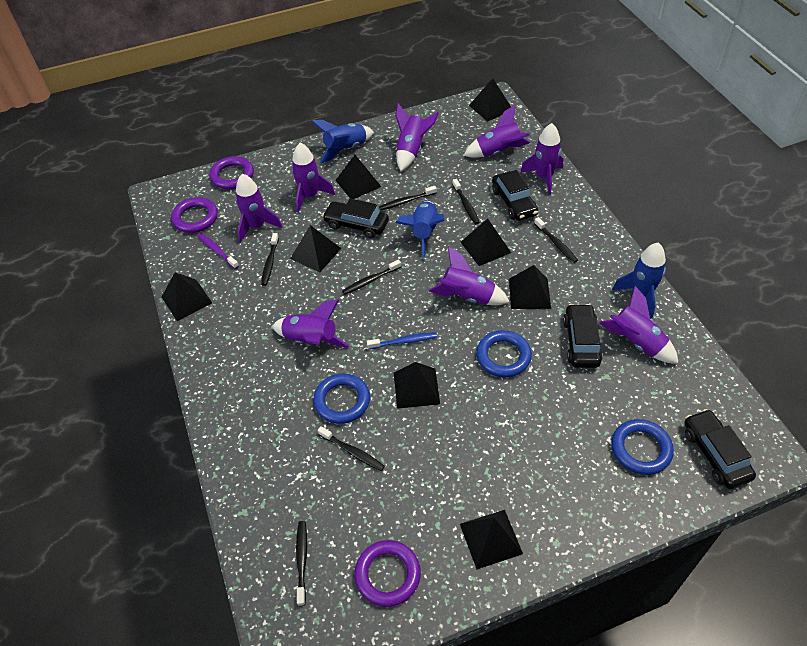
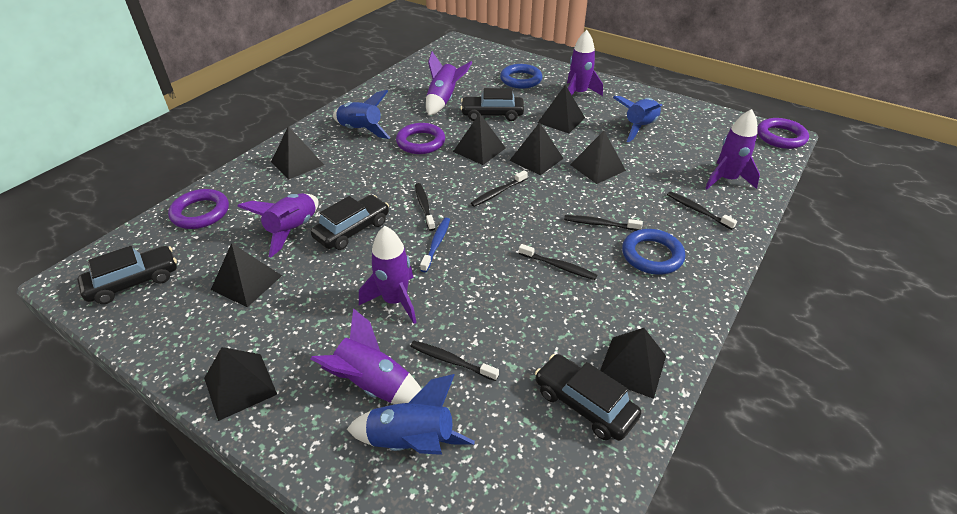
black toothbrush: [261,233,279,286] [296,521,307,606] [318,426,385,471] [342,259,401,295] [379,186,437,210] [452,179,480,224] [534,217,578,263] = 7 -> [410,341,499,381] [415,183,435,231] [471,170,528,207] [519,244,597,280] [564,215,643,231] [667,191,737,230] = 6
blue ring: [313,373,370,424] [476,330,532,377] [611,419,674,475] = 3 -> [500,64,543,89] [622,229,685,275] = 2
purple rocket: [236,173,282,243] [272,300,350,348] [292,143,335,213] [395,103,439,171] [428,247,509,305] [463,105,530,158] [520,123,563,195] [599,286,679,364] = 8 -> [237,193,319,257] [311,308,421,404] [359,226,417,324] [426,52,473,115] [567,30,603,96] [705,109,760,189] = 6
purple toothbrush: [198,233,239,269] = 1 -> none = 0

